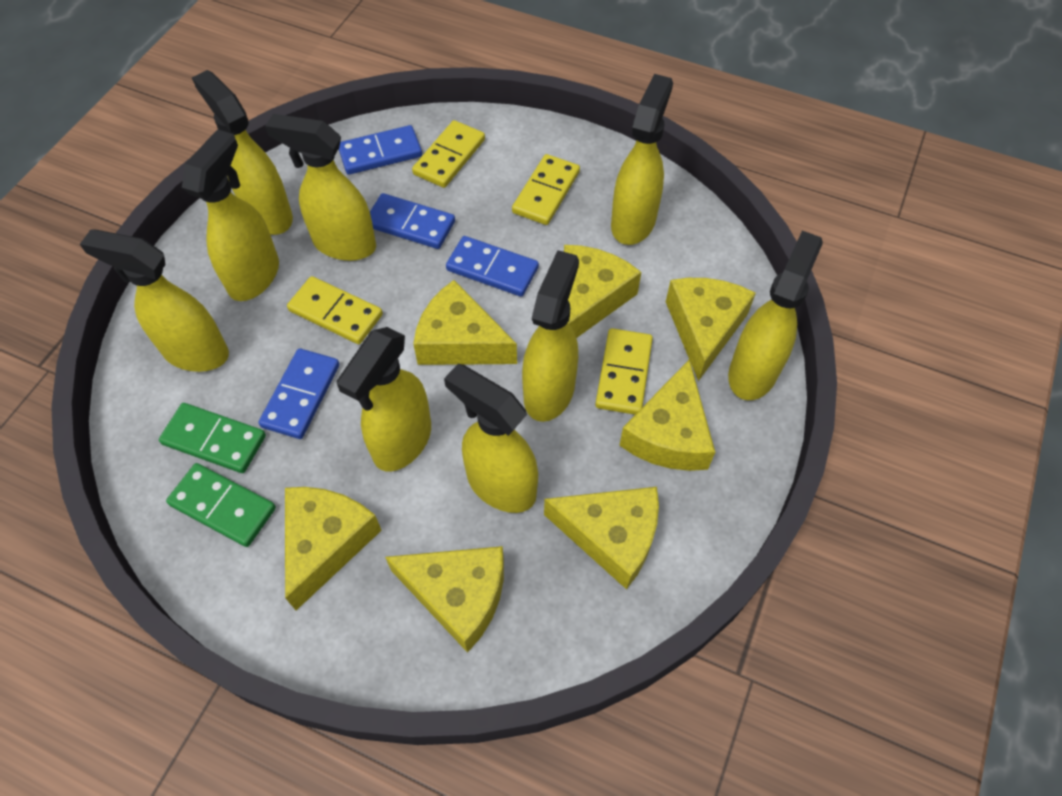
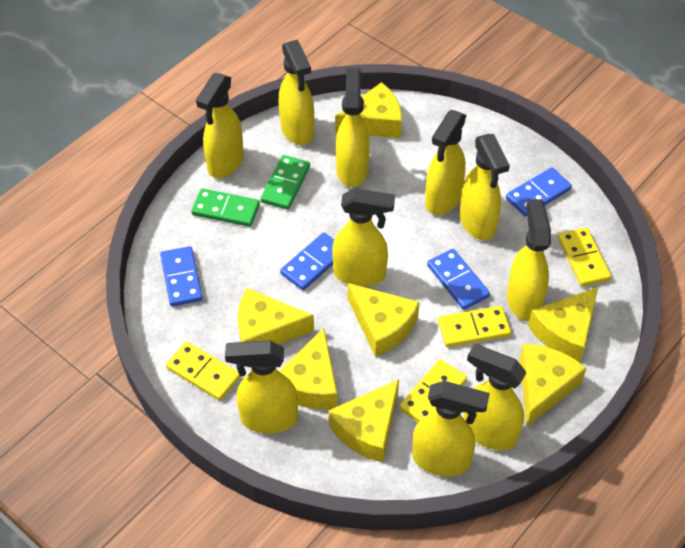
yellow spray bottle: [80,229,229,372] [182,129,279,301] [192,70,293,235] [265,114,376,261] [337,327,431,471] [444,364,538,513] [522,250,579,422] [611,74,673,245] [728,231,823,400] = 9 -> [196,73,244,178] [225,340,298,434] [279,40,314,145] [332,188,395,287] [336,68,370,187] [412,381,490,476] [425,110,466,215] [460,134,510,240] [463,344,526,451] [507,199,551,321] = 10

